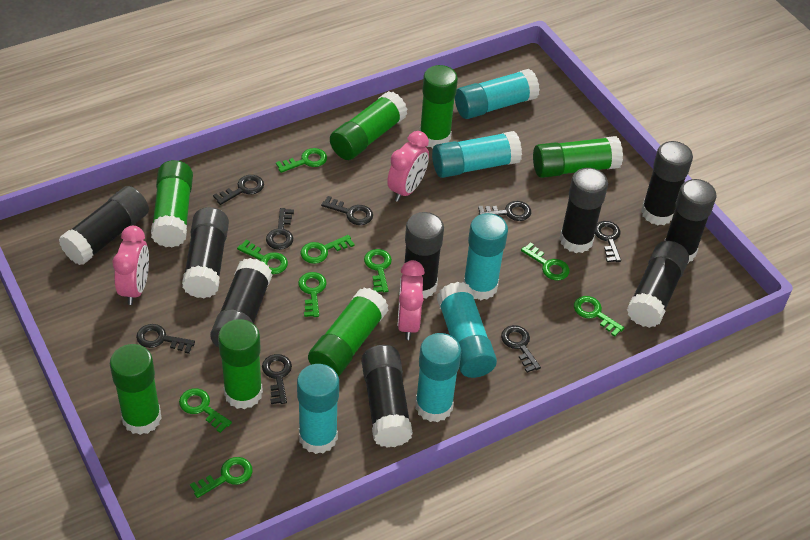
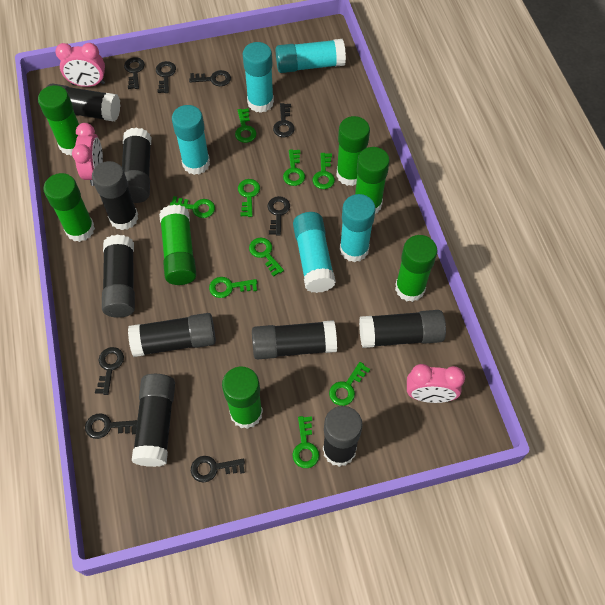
turquoise glue stick: [297,364,339,454] [415,333,461,422] [432,131,522,178] [437,282,497,378] [455,69,540,119] [463,213,508,300] = 6 -> [172,105,210,175] [243,42,274,113] [276,39,346,73] [293,212,336,293] [340,194,376,262] = 5

